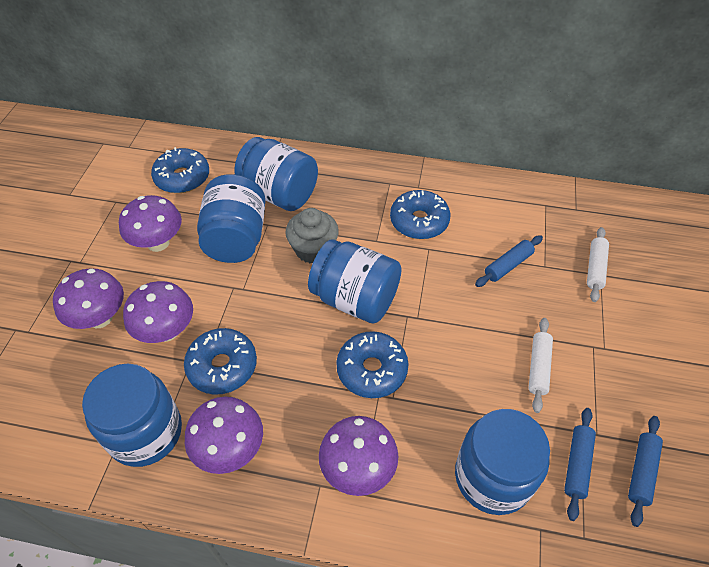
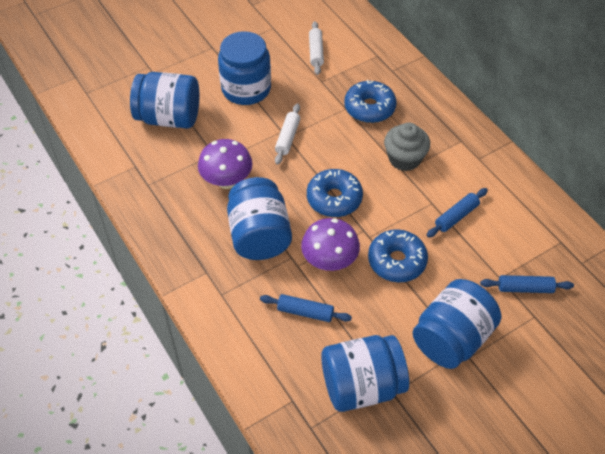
blue donut: [151,147,209,193] [184,328,257,395] [336,331,409,398] [390,190,450,239] = 4 -> [307,169,363,217] [344,80,396,123] [368,229,428,282] = 3
purple mushroom: [53,268,124,329] [119,195,182,252] [123,281,193,343] [185,397,263,474] [319,416,398,496] = 5 -> [198,139,252,189] [301,218,360,271] = 2

